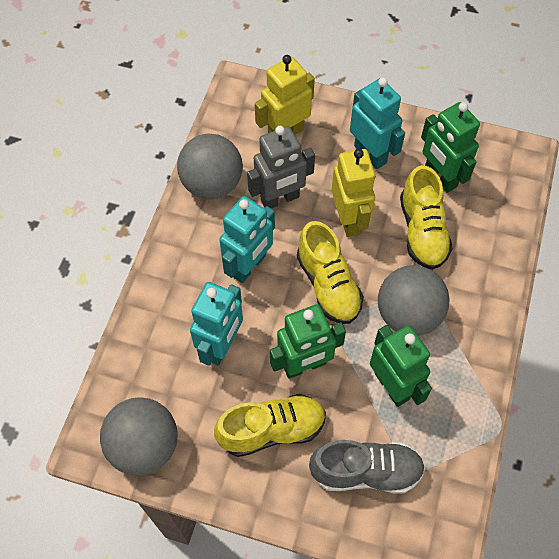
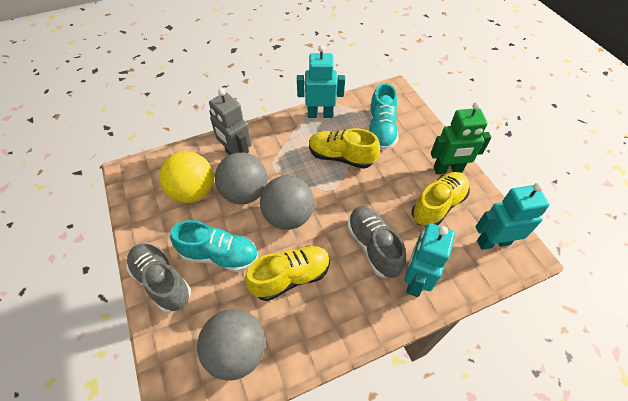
green robot: [270,304,346,379] [370,325,432,407] [421,102,480,193] = 3 -> [431,102,492,174] = 1
grey shoe: [309,440,425,494] = 1 -> [126,244,191,313] [347,206,406,278] = 2
turquoise shoe: none = 0 -> [170,220,258,272] [369,83,399,150] = 2
yellow ball: none = 0 -> [159,151,214,203] = 1
yellow robot: [255,55,315,135] [332,149,375,237] = 2 -> none = 0

